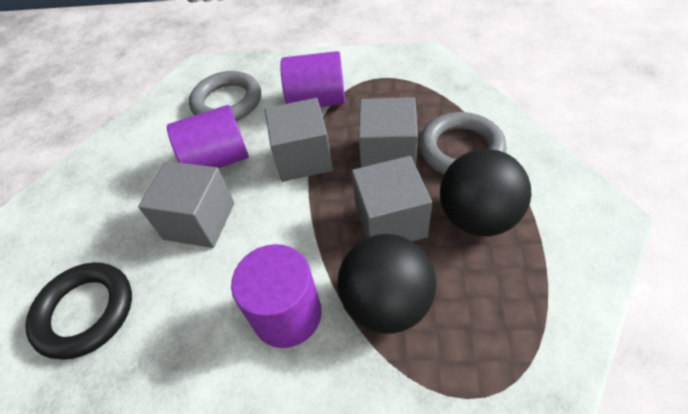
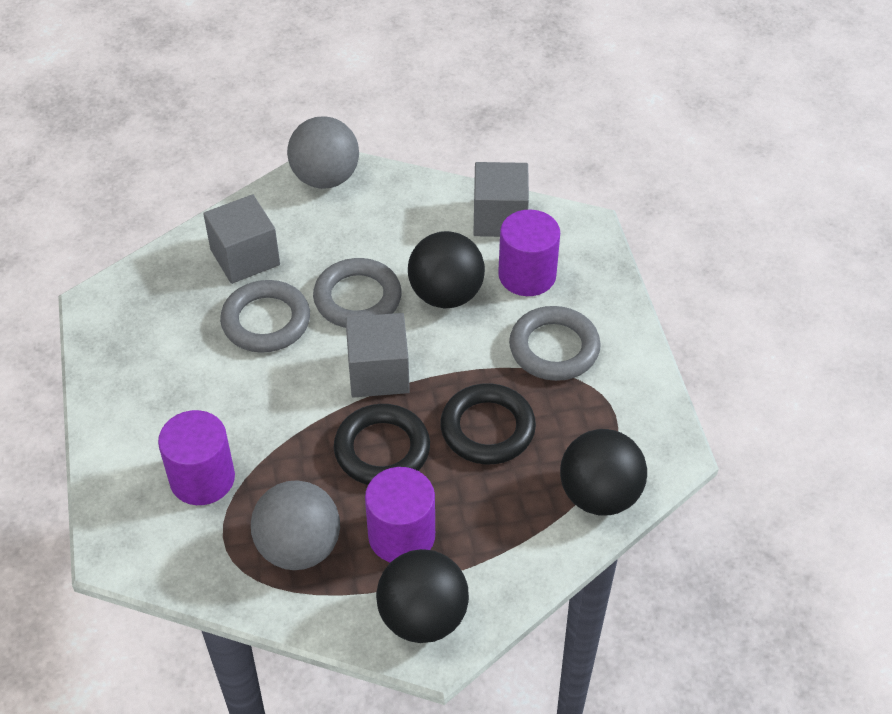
black ball: [337,234,436,334] [440,149,532,236] = 2 -> [376,549,469,643] [408,231,485,308] [560,429,647,515] = 3
black ring: [25,262,132,360] = 1 -> [334,404,430,485] [440,383,536,464] = 2
grey ball: none = 0 -> [251,481,340,570] [287,116,359,189] = 2
grey cube: [138,161,234,248] [265,98,333,182] [352,156,432,241] [358,97,418,167] = 4 -> [203,194,280,284] [346,313,410,398] [473,162,529,237] = 3
grey ring: [189,71,261,121] [419,112,507,174] = 2 -> [220,280,310,353] [313,258,401,328] [509,306,601,381] = 3

